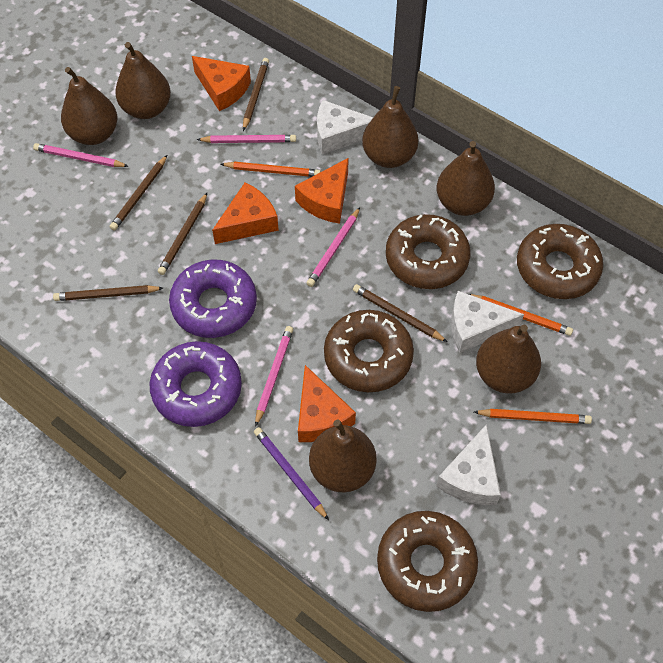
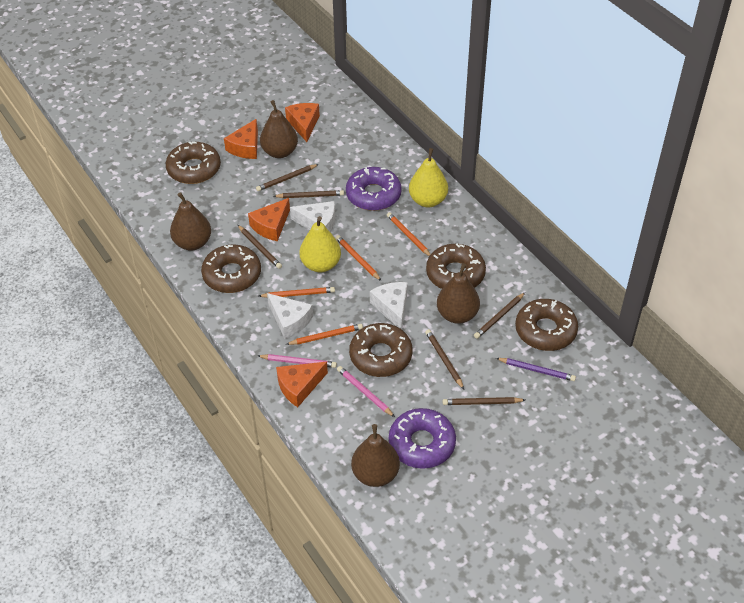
brown donut: [324,310,414,392] [377,511,478,612] [386,214,470,289] [517,224,603,299] = 4 -> [166,141,221,184] [201,245,261,293] [349,323,413,377] [426,244,486,289] [515,299,578,351] = 5
brown pear: [61,67,118,145] [115,42,171,119] [309,420,377,492] [362,86,418,168] [437,141,495,216] [476,324,541,394] = 6 -> [170,192,211,251] [260,100,298,158] [351,424,400,487] [437,263,480,324] = 4
brown pencil: [53,285,163,301] [110,155,167,231] [158,193,207,275] [243,58,269,131] [353,284,448,342] = 5 -> [238,225,282,269] [256,164,319,191] [273,190,344,198] [425,329,464,389] [443,397,525,405] [474,293,525,339] = 6
orange pencil: [221,162,321,177] [469,294,573,336] [474,409,592,424] = 3 -> [259,287,335,298] [286,324,363,345] [335,235,381,281] [387,212,431,256] = 4
pink pencil: [33,143,129,167] [196,135,296,143] [255,326,293,427] [307,207,360,287] = 4 -> [258,354,337,368] [337,366,395,417] = 2
yellow pear: none = 0 -> [299,216,341,272] [409,148,448,207] = 2

